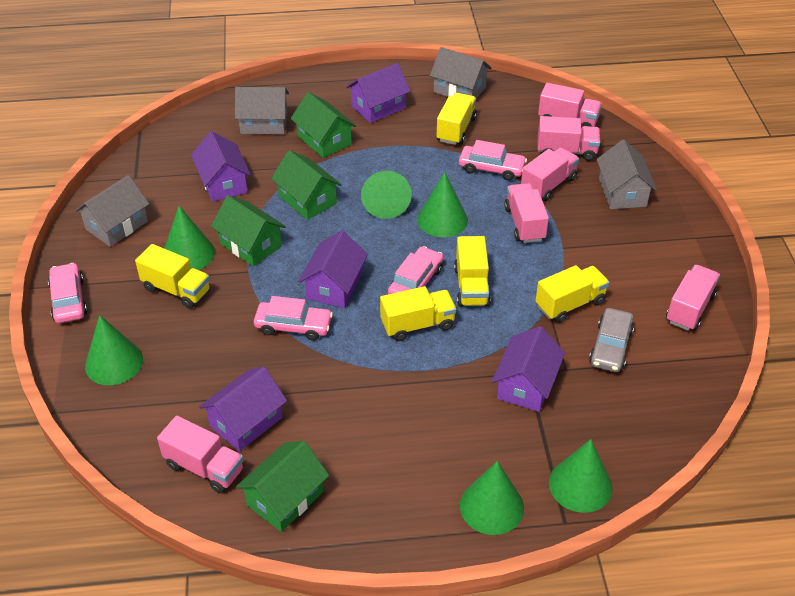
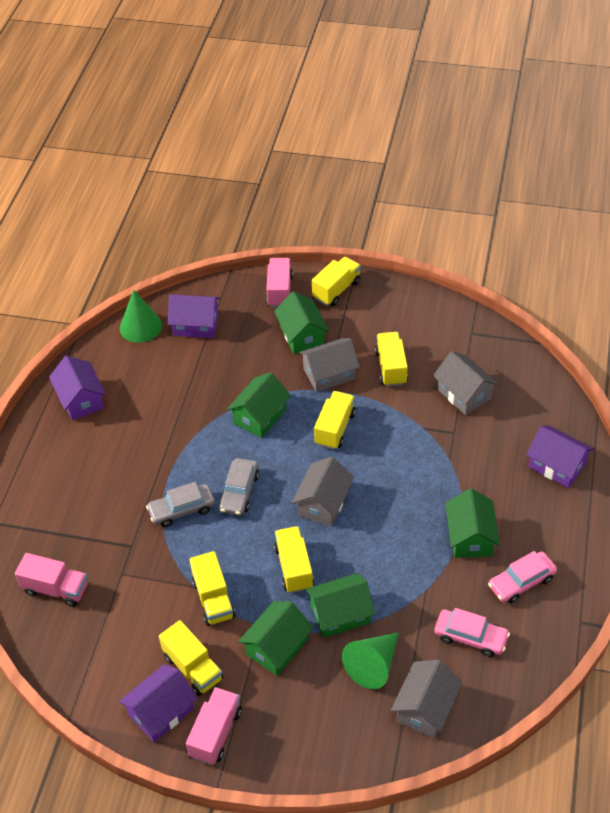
green cone: [85,315,143,385] [164,206,215,270] [361,171,412,219] [418,172,468,237] [460,461,524,535] [549,439,612,513] = 6 -> [120,290,162,343] [342,632,399,689] = 2
green house: [211,196,286,267] [236,441,329,532] [271,150,342,220] [291,92,356,158] = 4 -> [227,372,291,438] [238,601,313,676] [274,291,329,354] [306,573,375,638] [445,488,500,558] = 5
grey car: [589,308,634,372] = 1 -> [146,482,215,527] [219,458,259,516] = 2
pink car: [48,263,87,323] [254,296,333,341] [388,246,443,294] [459,140,527,181] = 4 -> [435,608,510,657] [488,551,557,603] = 2
pink truck: [157,416,244,493] [504,183,549,243] [521,148,579,202] [538,83,602,129] [538,116,600,161] [666,265,720,331] = 6 -> [15,553,88,607] [186,687,242,765] [266,258,293,307] = 3
purple house: [191,131,251,202] [199,367,287,452] [298,230,368,308] [346,63,411,123] [492,326,565,412] = 5 -> [49,356,106,420] [119,664,198,742] [168,295,220,338] [526,425,594,488] = 4
yellow truck: [135,244,210,308] [380,286,456,341] [436,93,477,145] [454,236,491,307] [535,265,610,323] = 5 -> [159,620,223,696] [190,551,236,626] [274,526,314,593] [312,257,361,306] [314,391,356,450] [375,332,408,387] = 6

